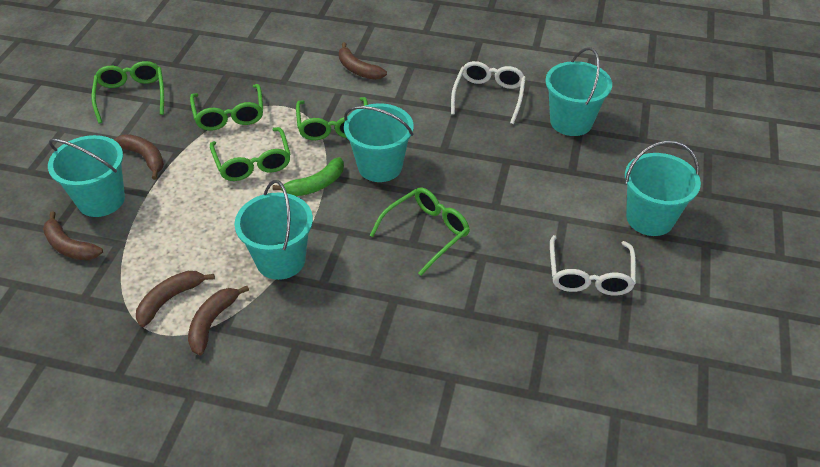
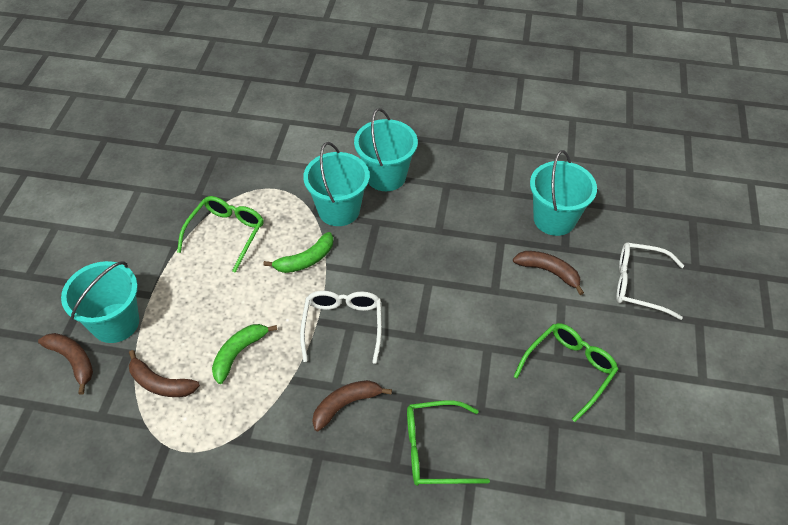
brown banana: [43,211,103,260] [114,134,164,180] [136,271,215,327] [188,286,249,355] [339,42,387,80] = 5 -> [38,333,93,395] [129,350,200,397] [312,380,392,431] [513,251,584,295] = 4
green banana: [272,157,344,196] = 1 -> [212,324,277,384] [264,232,333,273] = 2
green glasses: [92,61,164,123] [190,84,263,131] [210,127,291,181] [296,97,368,140] [370,187,470,276] = 5 -> [177,196,264,273] [407,400,490,486] [513,323,619,422] = 3
turquoise bucket: [48,135,125,217] [235,180,313,280] [344,104,414,182] [545,47,612,136] [625,140,701,236] = 5 -> [61,261,139,343] [303,142,369,226] [354,108,418,191] [530,150,597,236] = 4

